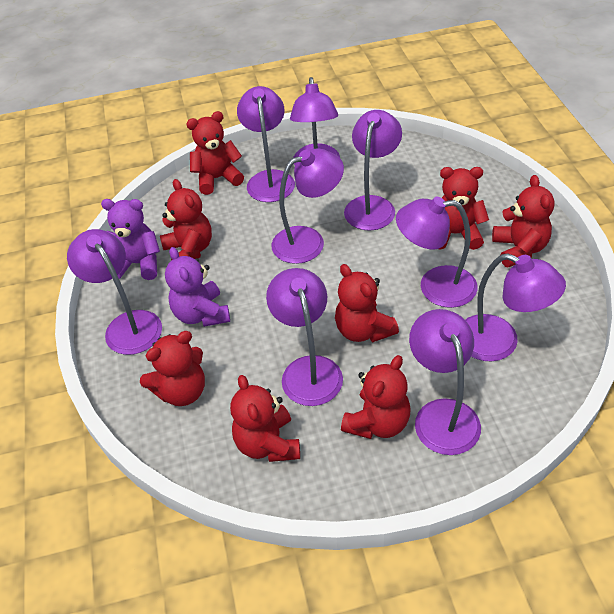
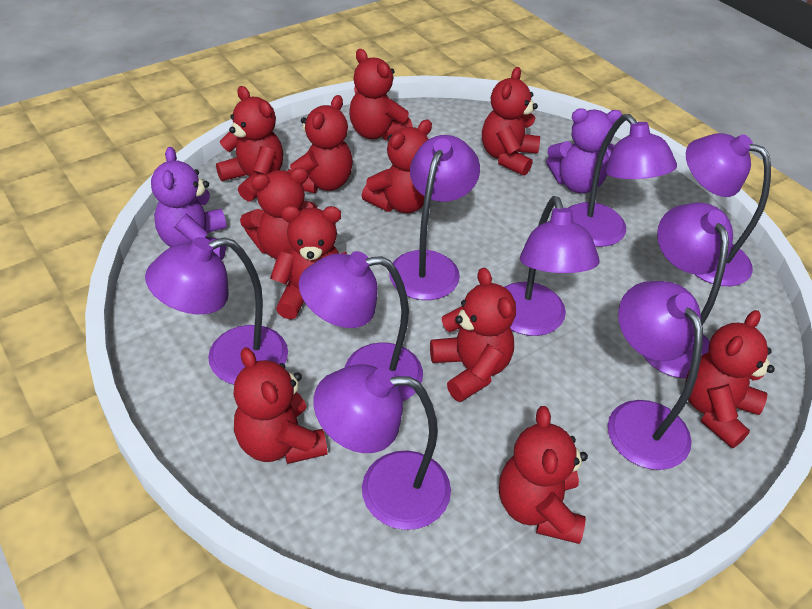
red teddy bear: [140,331,205,406] [160,179,212,261] [186,111,244,195] [230,375,300,462] [335,264,399,342] [341,355,411,439] [439,167,489,250] [492,175,554,267] = 8 -> [216,86,283,201] [233,347,328,464] [240,168,317,259] [270,205,347,319] [287,95,353,193] [349,49,413,141] [362,120,432,213] [430,268,516,402] [482,67,540,176] [499,406,588,544] [685,310,775,448] = 11

